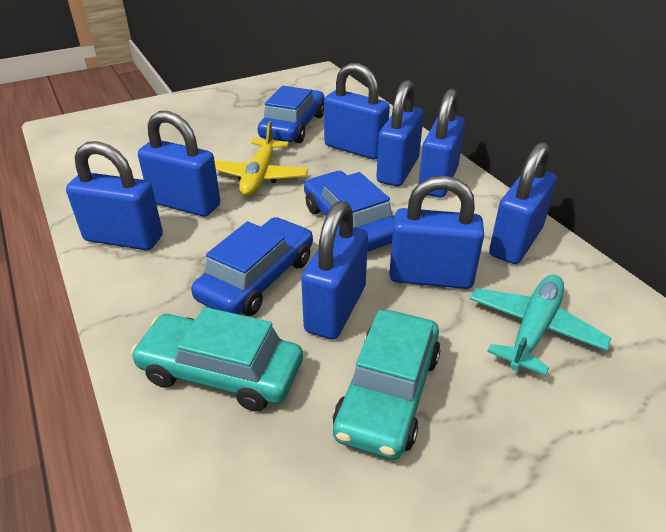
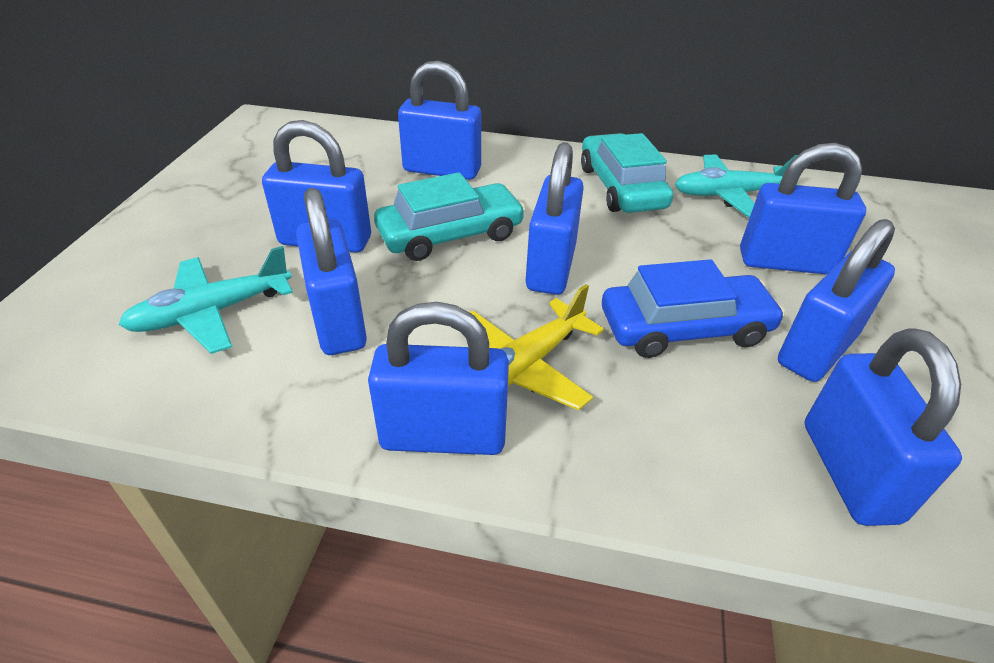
blue car: [191,217,313,316] [258,86,325,143] [304,171,394,252] = 3 -> [602,259,785,358] = 1
turquoise plane: [470,275,611,376] = 1 -> [118,246,293,354] [675,154,798,217] = 2

